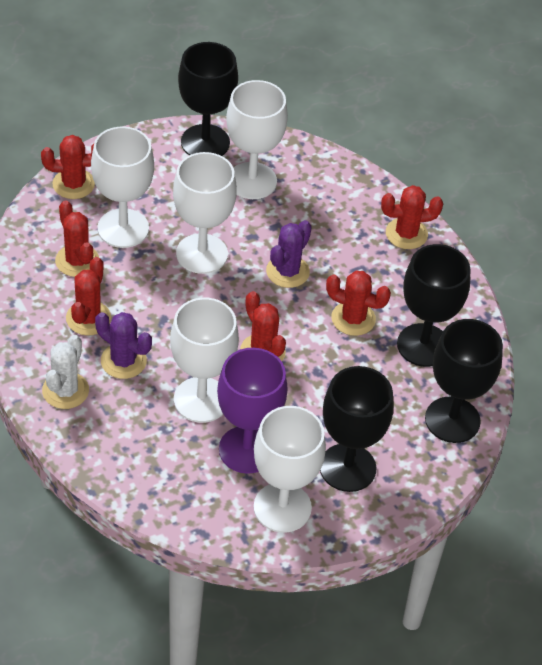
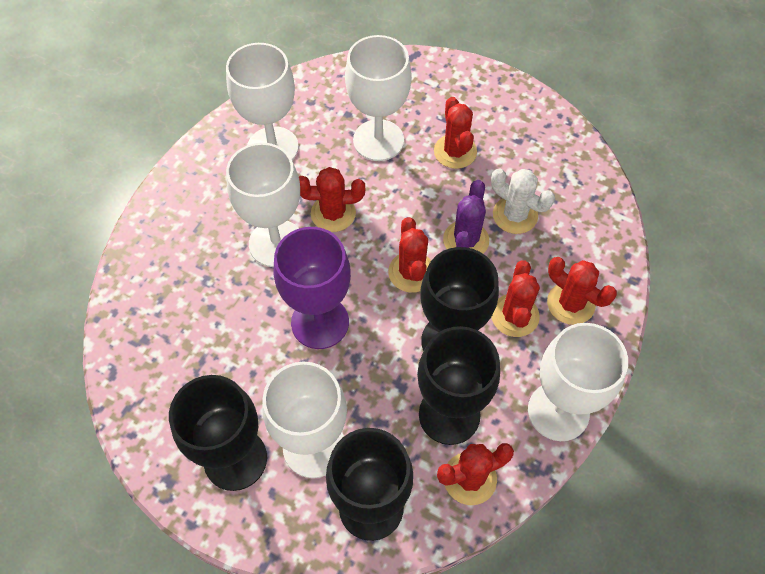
purple cactus: [95,312,152,379] [266,220,312,288] = 2 -> [443,180,489,254] = 1

